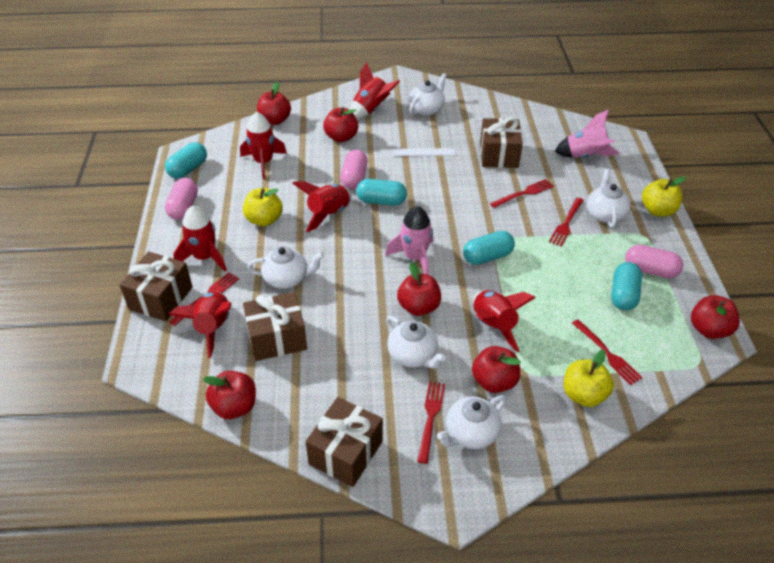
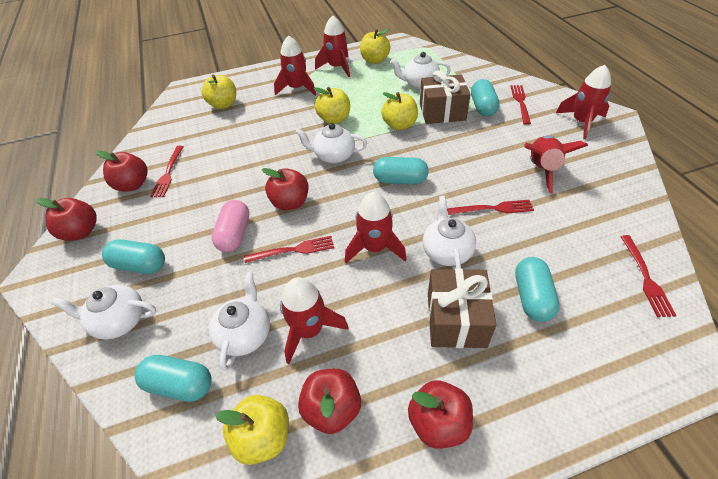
brown gift: [120,252,192,321] [243,292,307,361] [305,397,383,487] [480,117,523,168] = 4 -> [420,70,471,124] [428,268,496,348] = 2
pink capsule: [165,178,198,220] [341,149,368,189] [625,245,683,278] = 3 -> [212,200,249,252] = 1
pink rocket: [385,206,433,275] [554,109,620,158] = 2 -> none = 0
red apple: [203,371,256,419] [257,82,291,125] [323,107,358,142] [397,263,441,316] [472,346,521,393] [691,295,740,339] = 6 -> [36,198,97,241] [96,151,147,192] [262,168,309,210] [298,369,361,434] [408,380,473,449] = 5
turquoise capsule: [165,142,207,179] [356,179,407,206] [463,231,515,265] [611,262,642,311] = 4 -> [102,239,165,274] [135,355,212,402] [373,157,429,184] [471,79,500,117] [515,257,559,322] = 5
white ruler: [393,148,456,156] = 1 -> none = 0
yellow apple: [243,188,283,226] [564,350,614,407] [642,177,686,217] = 3 -> [202,74,236,109] [215,395,289,465] [313,87,350,124] [360,28,391,64] [381,92,418,130] = 5

